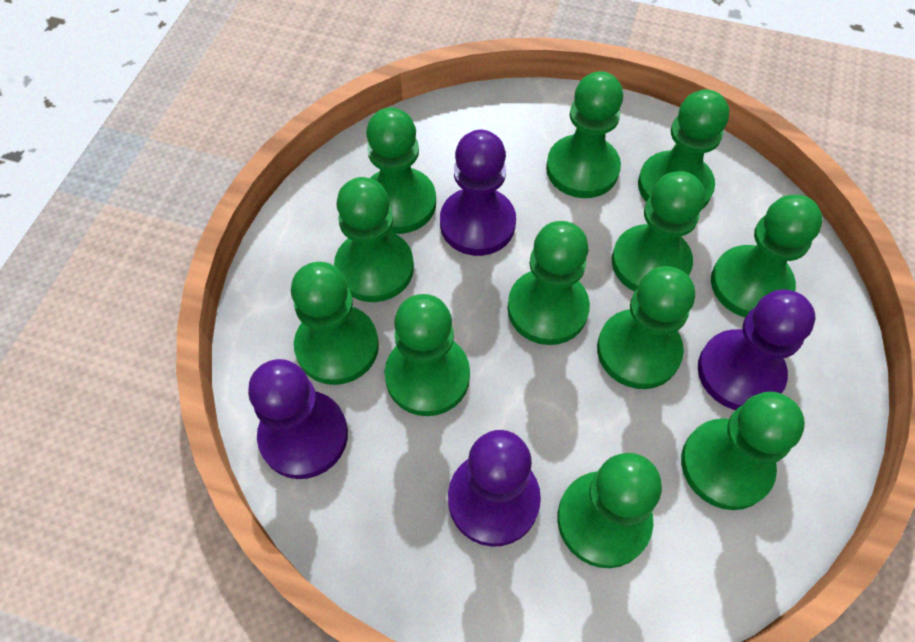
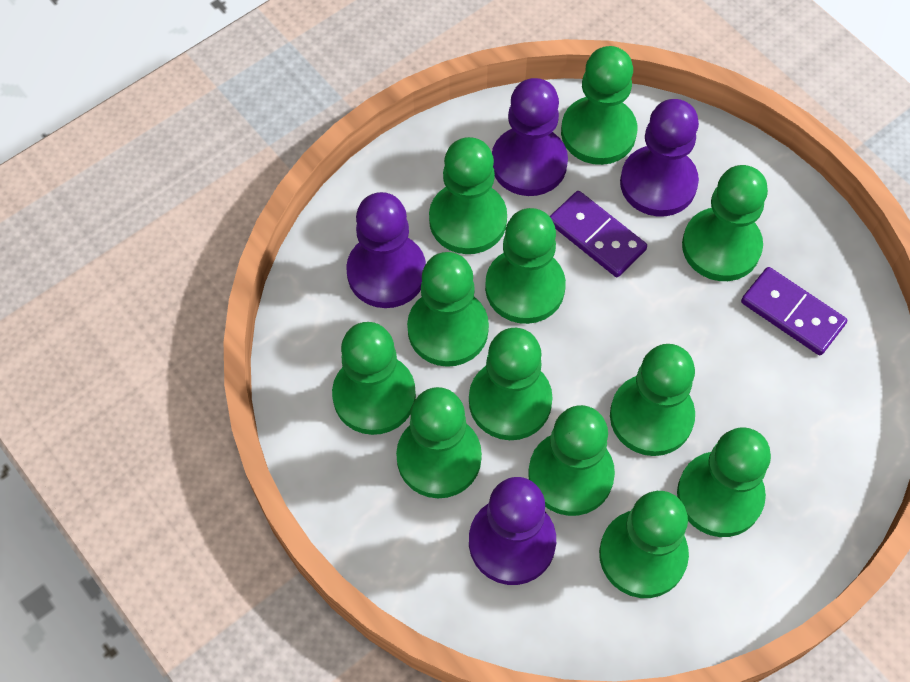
purple domino: none = 0 -> [550,191,647,277] [741,267,847,355] = 2

